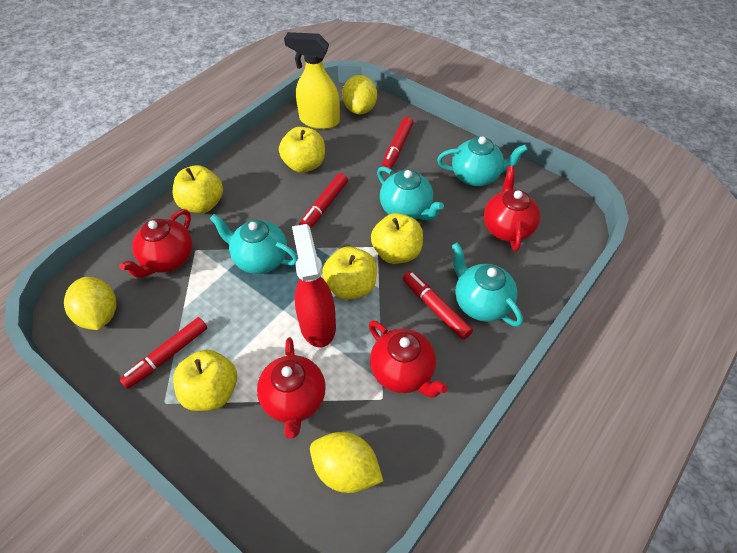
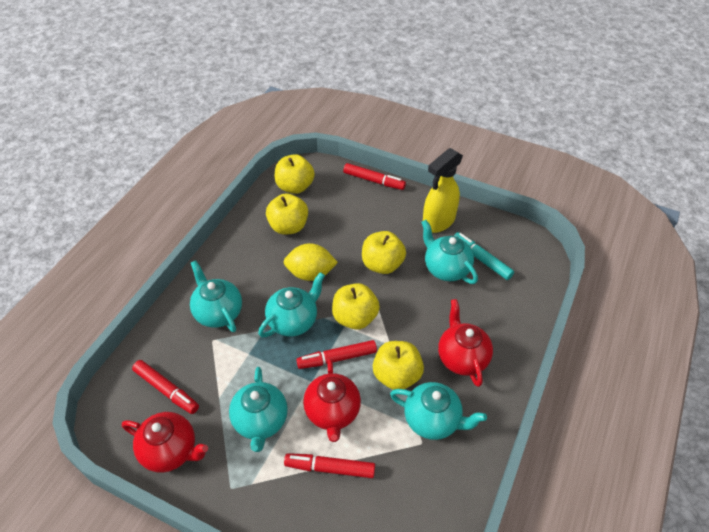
red spray bottle: [292,224,336,348] = 1 -> none = 0
red teapot: [119,209,193,278] [257,337,326,438] [369,320,448,397] [484,166,540,251] = 4 -> [122,412,208,473] [303,358,361,442] [438,299,493,387] = 3
turquoise marker: none = 0 -> [454,232,514,280] = 1
turquoise teapot: [210,214,298,274] [377,166,444,221] [437,136,528,186] [452,243,523,327] = 4 -> [190,260,242,332] [229,367,288,452] [258,272,325,337] [390,382,487,440] [421,220,478,284] = 5
yellow lemon: [64,277,116,330] [310,432,383,493] [342,75,377,114] = 3 -> [284,243,338,281] = 1

